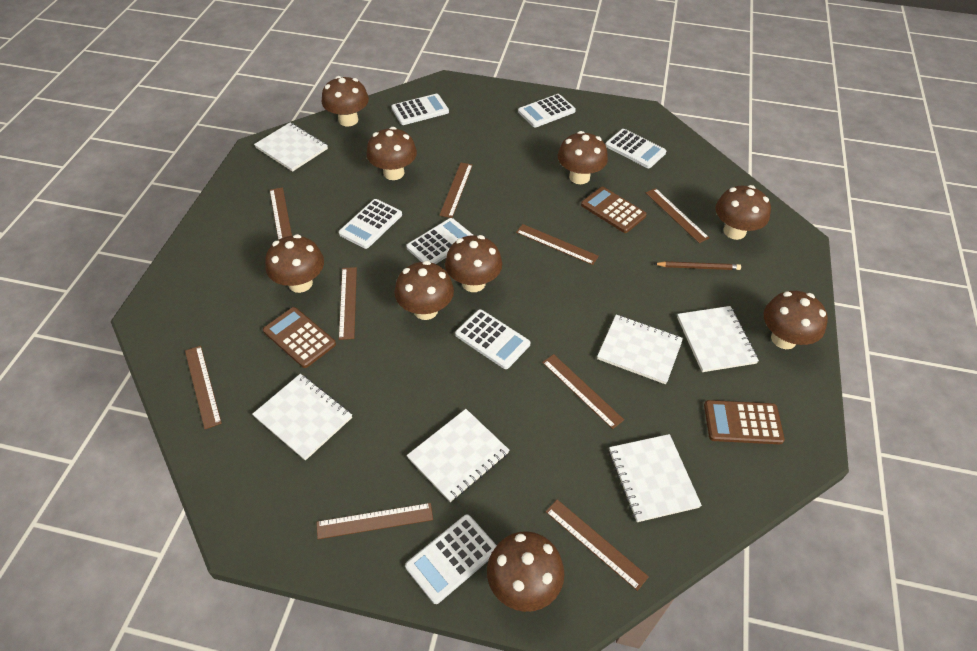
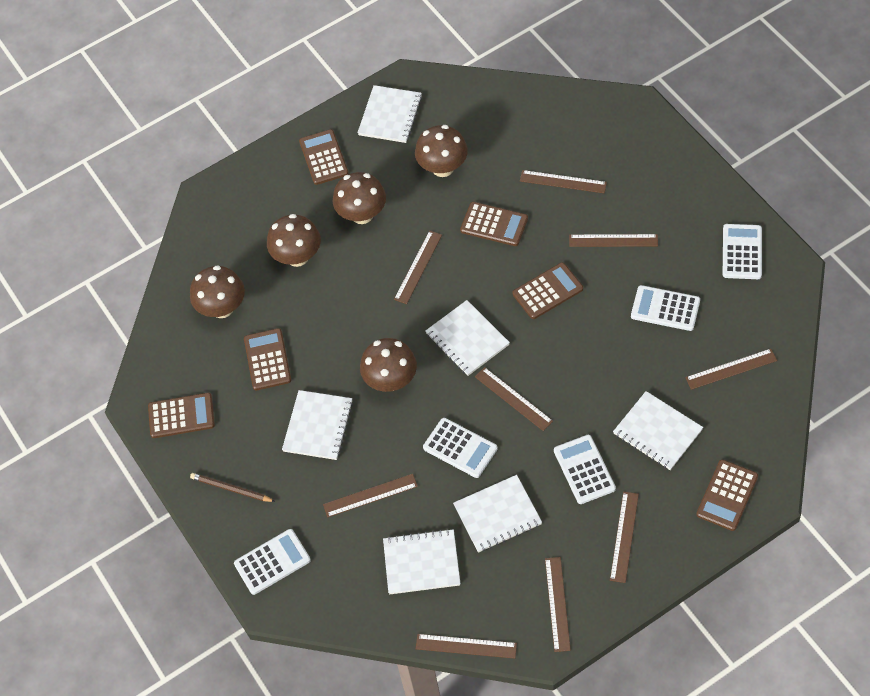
brown calculator: [263,307,336,368] [581,187,647,233] [704,400,785,444] = 3 -> [148,393,215,438] [244,328,291,390] [299,129,349,185] [460,202,528,246] [512,262,583,319] [696,460,758,531] = 6
brown mushroom: [265,234,324,293] [322,76,369,126] [366,127,417,180] [394,261,454,320] [445,235,502,292] [487,531,564,612] [558,131,608,184] [715,185,771,240] [764,291,828,349] = 9 -> [190,265,245,318] [267,214,321,267] [333,172,386,224] [360,338,417,392] [415,125,468,177] = 5
white calculator: [339,199,402,249] [391,94,449,125] [405,514,497,604] [406,218,473,264] [455,309,530,369] [518,94,576,128] [605,129,666,168] = 7 -> [234,529,311,595] [423,418,498,478] [554,435,616,504] [631,285,700,331] [723,224,762,279] = 5

